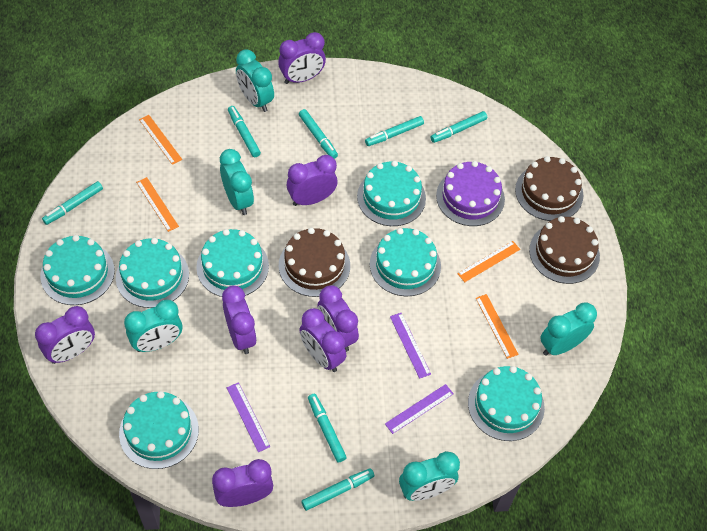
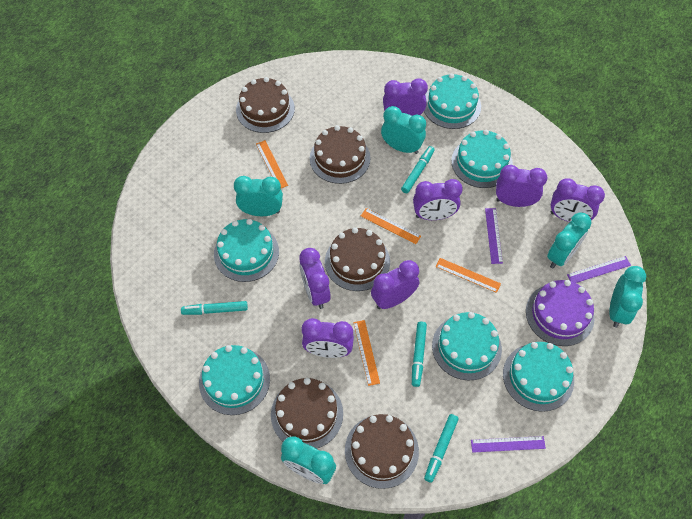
brown cake: [279,228,350,297] [515,156,584,221] [529,216,600,284] = 3 -> [236,77,295,133] [271,378,343,449] [310,125,371,184] [325,227,390,291] [345,414,419,489] = 5
turquoise cake: [40,235,115,305] [116,238,189,308] [119,391,199,469] [196,229,269,297] [357,161,426,226] [370,228,441,296] [468,366,545,441] = 7 -> [199,345,270,415] [214,219,279,282] [424,73,481,129] [432,312,502,380] [451,130,513,188] [503,342,574,412] = 6
turquoise marker: [42,181,103,225] [228,106,261,157] [299,109,338,159] [301,468,374,511] [308,393,347,463] [365,116,424,146] [431,111,487,143] = 7 -> [181,301,248,315] [401,146,435,193] [412,321,427,387] [424,414,459,483] = 4

